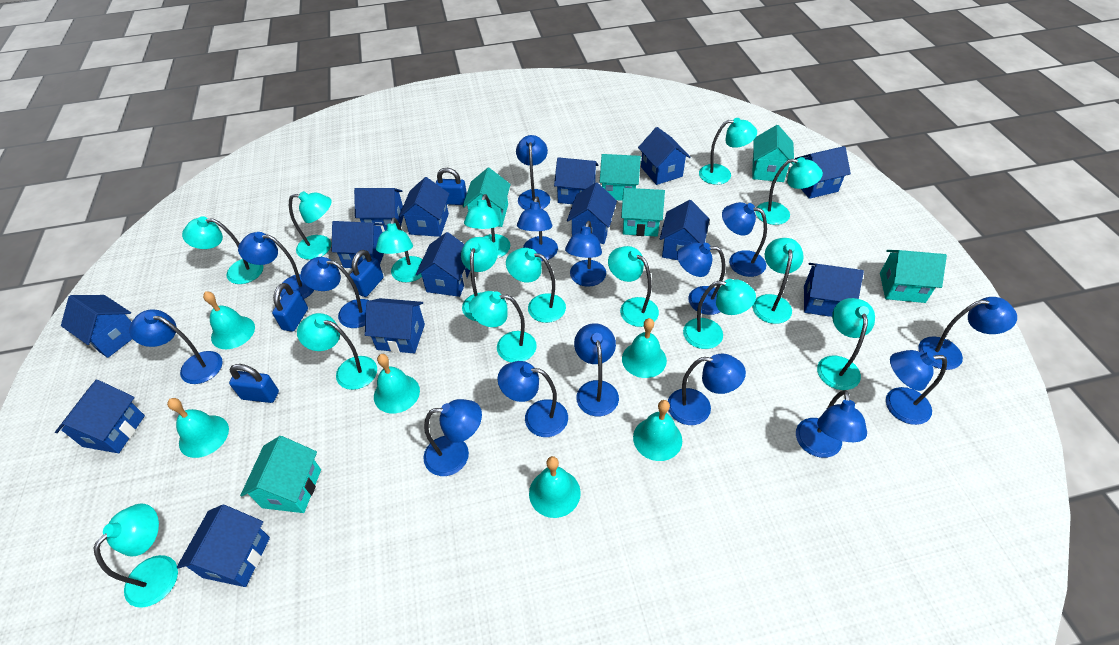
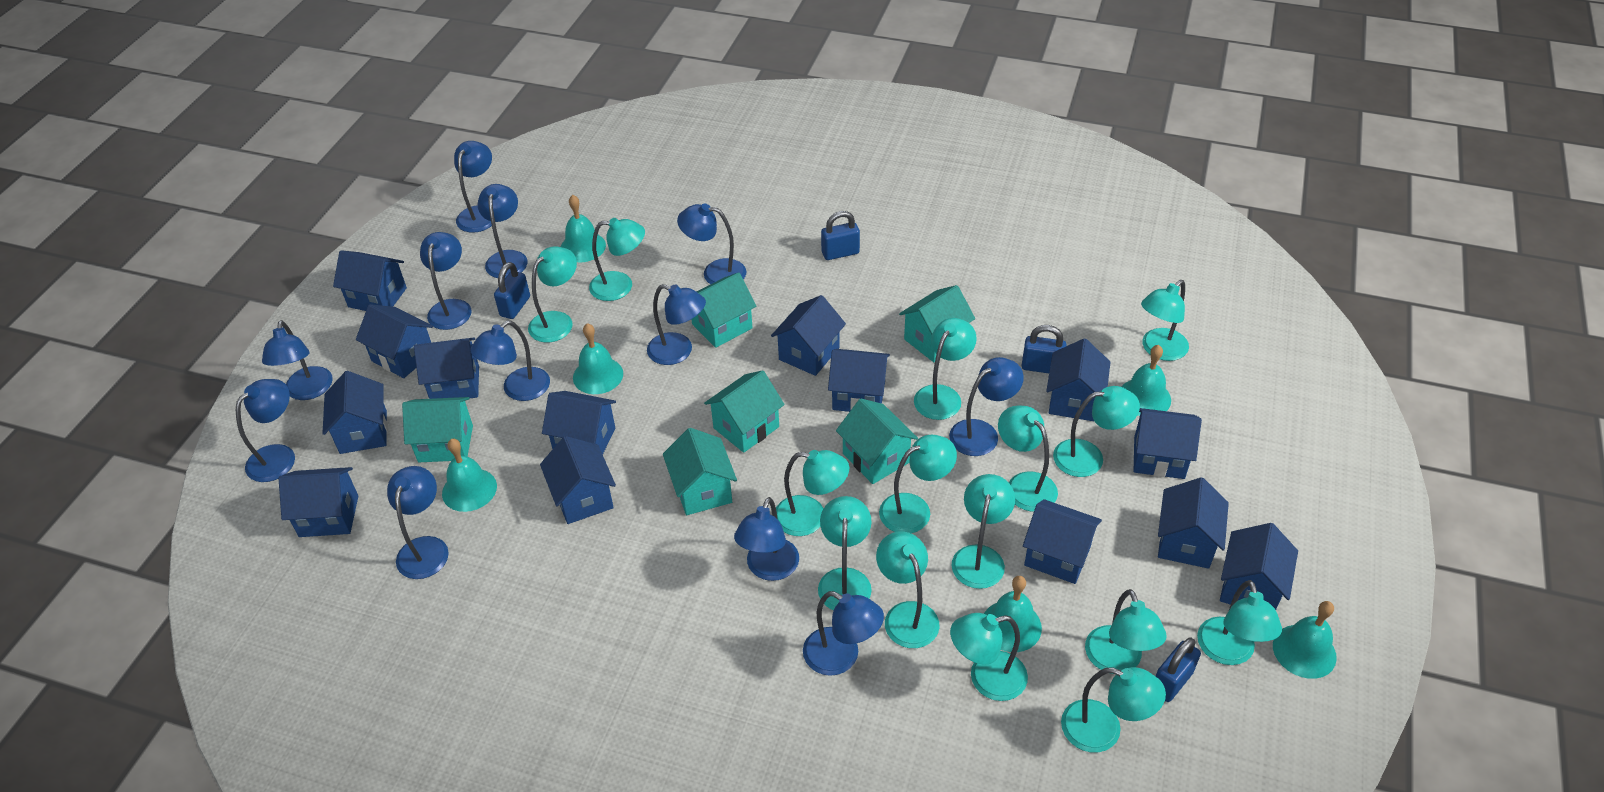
blue lamp: [129,309,223,384] [238,232,314,299] [301,257,370,328] [423,399,482,476] [498,361,568,437] [516,135,550,210] [517,196,558,261] [565,221,606,287] [574,323,619,416] [668,353,746,425] [677,243,726,315] [722,202,767,277] [796,390,867,458] [886,350,947,425] [918,297,1017,370] = 15 -> [236,379,295,482] [262,320,333,400] [387,466,449,579] [420,232,472,330] [454,141,492,233] [470,321,550,401] [478,184,528,278] [647,284,706,365] [677,203,746,284] [734,497,799,581] [803,591,884,676] [949,357,1024,456] = 12

